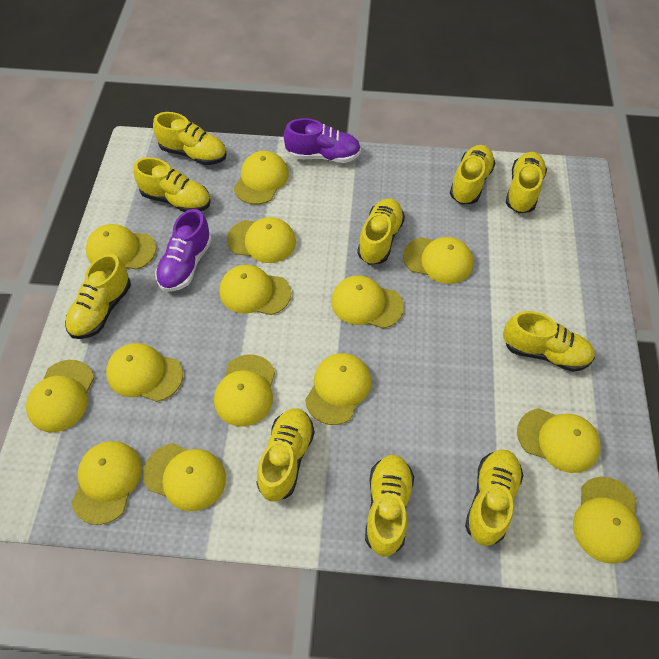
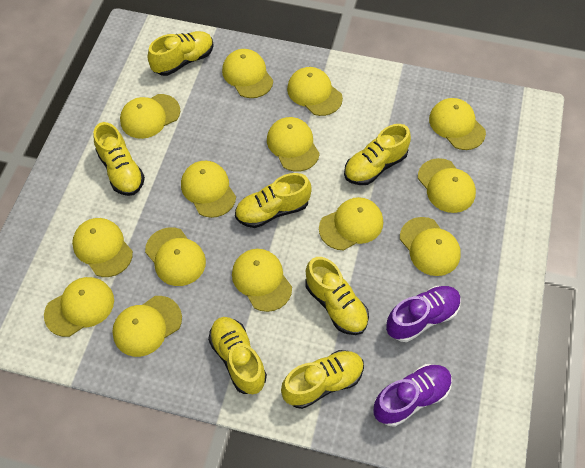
yellow shoe: [65,254,131,339] [133,157,211,212] [153,112,227,165] [256,408,314,502] [357,198,405,265] [365,455,414,557] [450,145,495,204] [465,449,523,546] [503,311,595,372] [506,152,547,213] = 10 -> [93,122,145,196] [148,31,214,76] [208,317,267,394] [235,173,312,228] [281,350,364,409] [306,257,369,335] [344,124,411,185] = 7

